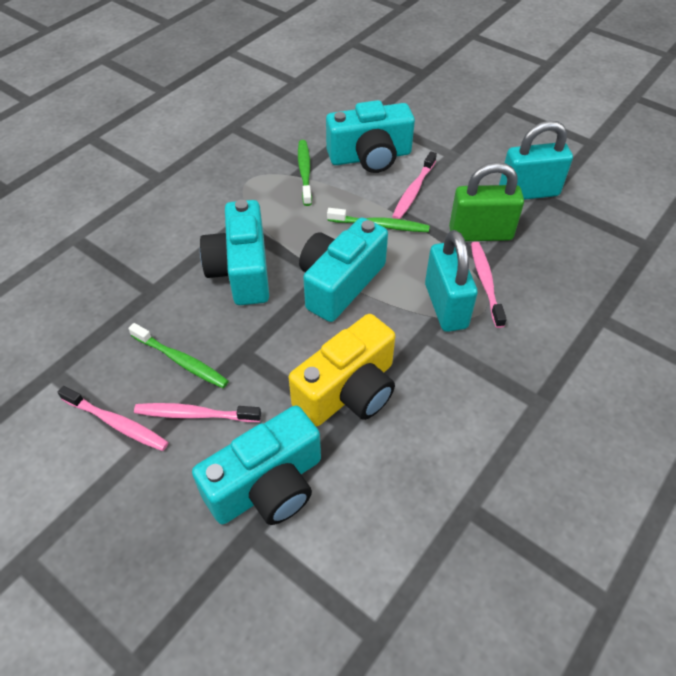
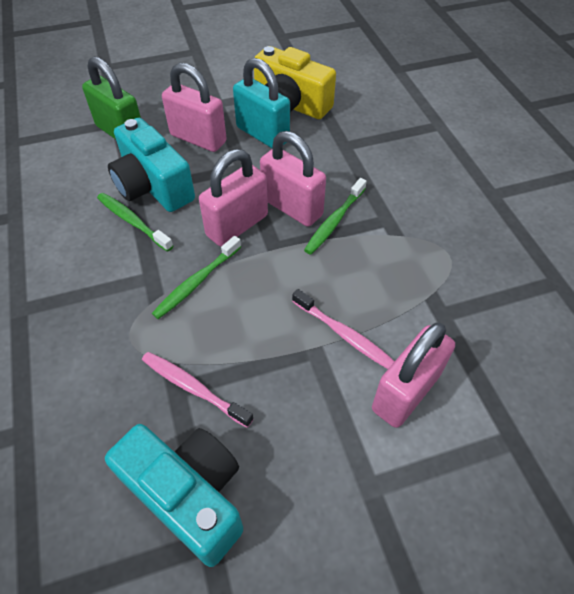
pink padlock: none = 0 -> [162,63,227,152] [199,149,268,247] [260,131,326,227] [372,322,455,428] = 4
pink toothbrush: [58,386,169,451] [134,403,261,422] [392,151,437,219] [471,242,507,328] = 4 -> [142,352,254,428] [292,289,395,369] = 2
turquoise camera: [192,405,321,525] [200,200,269,305] [299,218,388,322] [326,100,415,173] = 4 -> [105,424,243,567] [108,118,195,212] = 2
turquoise padlock: [425,230,478,332] [499,121,573,200] = 2 -> [233,58,290,148] = 1

